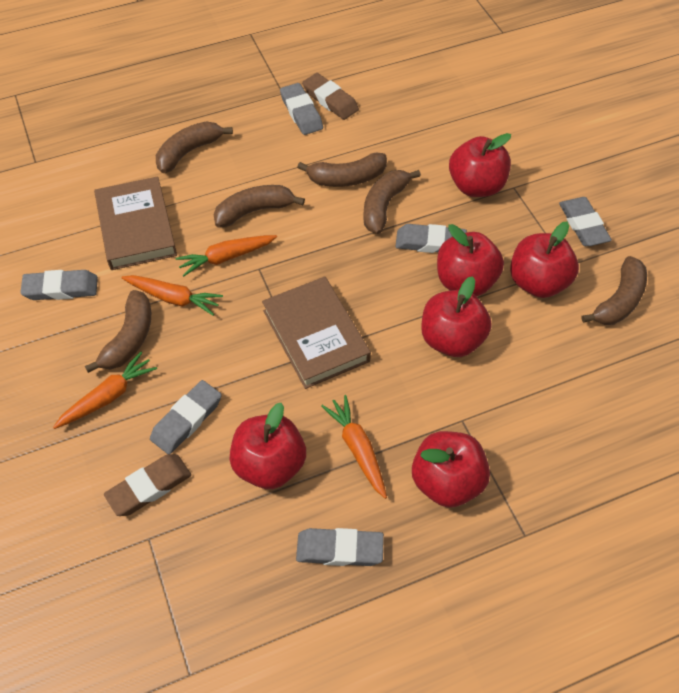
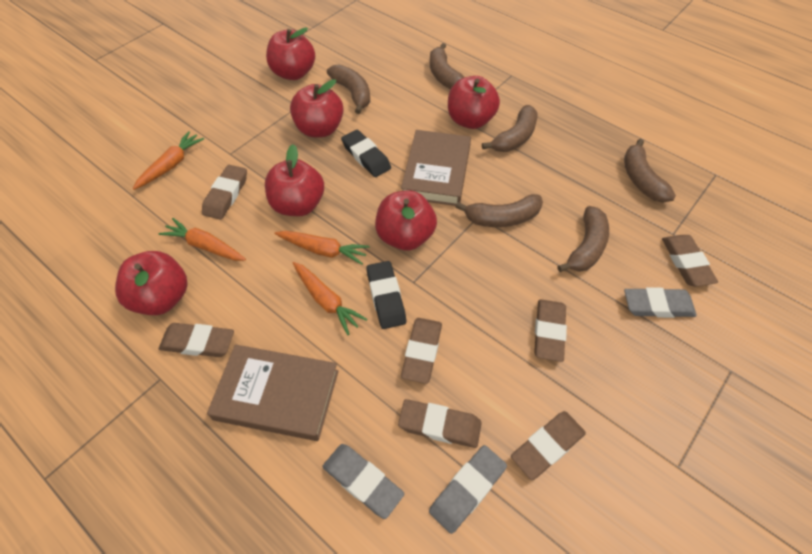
black eraser: none = 0 -> [341,130,391,177] [366,261,406,329] = 2
brown eraser: [104,454,191,516] [302,73,359,120] = 2 -> [159,323,234,357] [202,165,247,220] [398,399,482,448] [401,318,442,384] [511,411,586,480] [534,299,567,362] [662,235,718,287] = 7
grey eraser: [20,270,98,300] [150,380,222,454] [280,83,323,135] [296,528,384,566] [395,224,467,253] [559,197,612,246] = 6 -> [322,444,404,519] [429,445,507,534] [624,287,697,318] = 3

